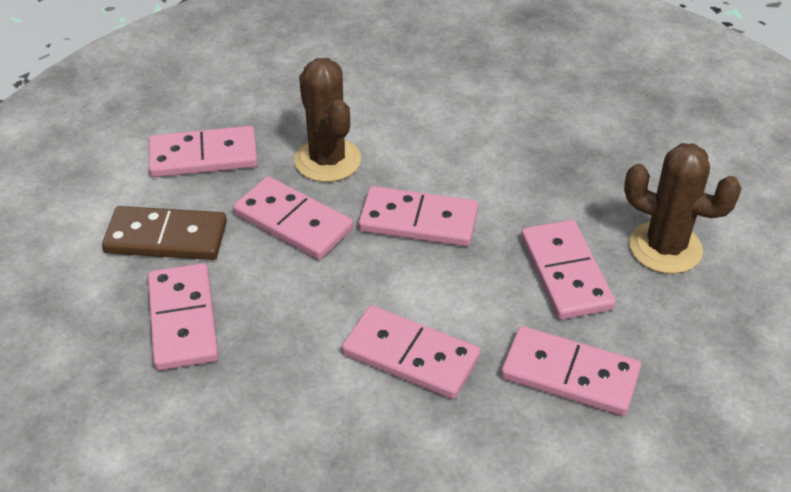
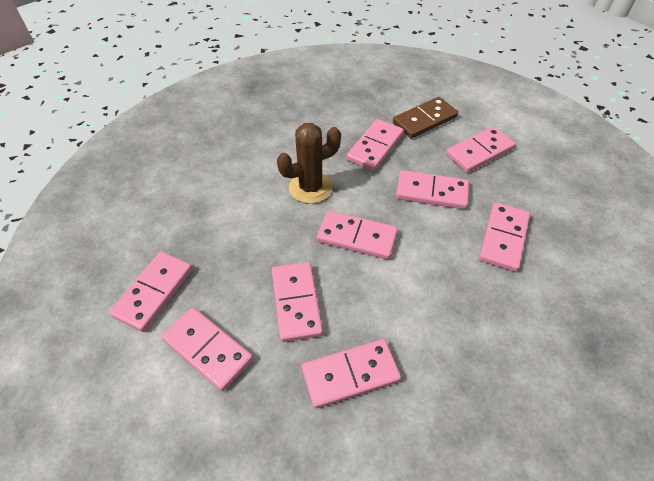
brown cactus: [294,58,361,182] [624,143,742,274] = 2 -> [277,123,341,204] = 1
pink domino: [148,263,219,370] [149,126,258,177] [233,177,353,260] [342,305,480,399] [358,186,478,247] [501,326,641,416] [521,220,615,320] = 7 -> [109,252,192,332] [161,307,253,391] [272,262,323,342] [301,339,401,409] [317,211,398,260] [346,119,404,171] [396,170,469,209] [446,126,515,173] [479,202,530,272] = 9

